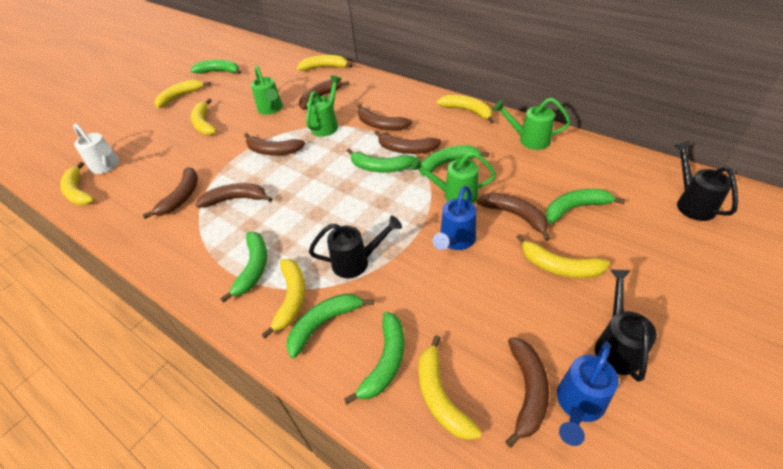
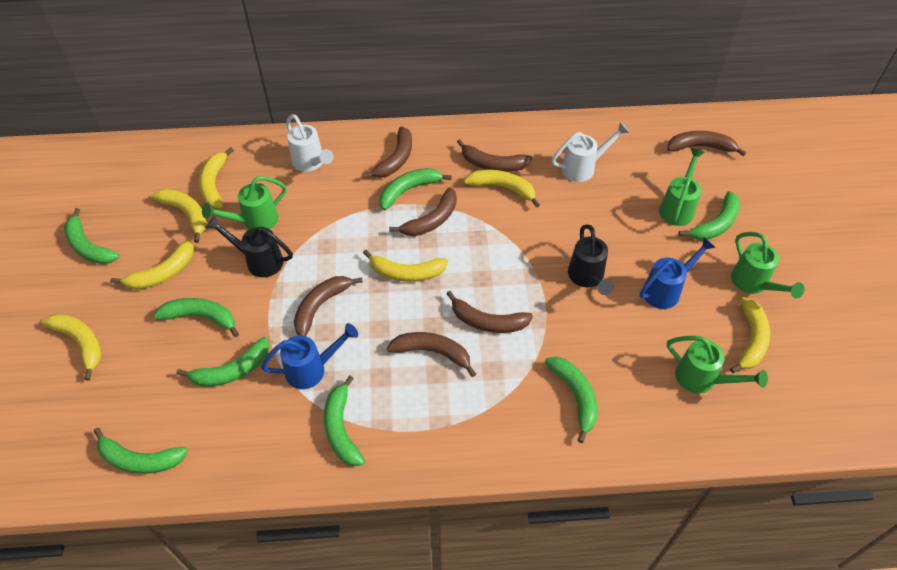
black watering can: [309,216,402,278] [595,270,657,382] [674,141,738,221] = 3 -> [206,216,293,277] [568,224,614,295] = 2
brown banana: [142,167,198,219] [196,183,272,208] [244,133,305,155] [299,79,349,110] [358,104,412,131] [374,130,441,154] [477,193,550,241] [505,337,549,447] = 8 -> [294,276,363,336] [362,126,412,179] [387,332,476,377] [389,187,457,236] [446,291,533,333] [457,139,532,172] [667,131,746,156] = 7
green banana: [190,60,241,74] [220,232,267,303] [286,294,374,358] [344,312,404,405] [347,149,416,173] [419,145,489,176] [546,189,626,224] = 7 -> [64,208,120,264] [94,428,188,474] [154,298,239,337] [176,337,269,387] [324,376,365,466] [379,168,452,210] [544,357,598,443] [679,191,740,240] = 8
white watering can: [74,123,119,174] = 1 -> [286,114,334,172] [552,122,630,182] = 2
yellow banana: [60,162,94,205] [154,80,211,108] [191,99,217,135] [261,259,305,338] [297,55,353,71] [418,335,482,440] [437,95,494,124] [517,234,610,278] = 8 -> [42,314,102,380] [110,239,194,290] [151,189,207,243] [199,147,234,209] [363,250,448,282] [464,169,540,208] [730,297,770,373] = 7

